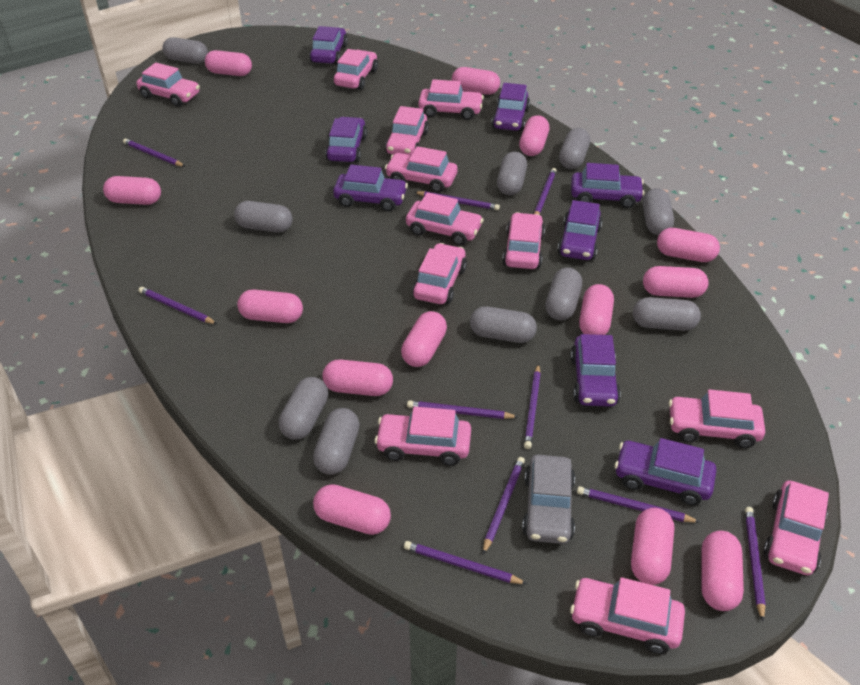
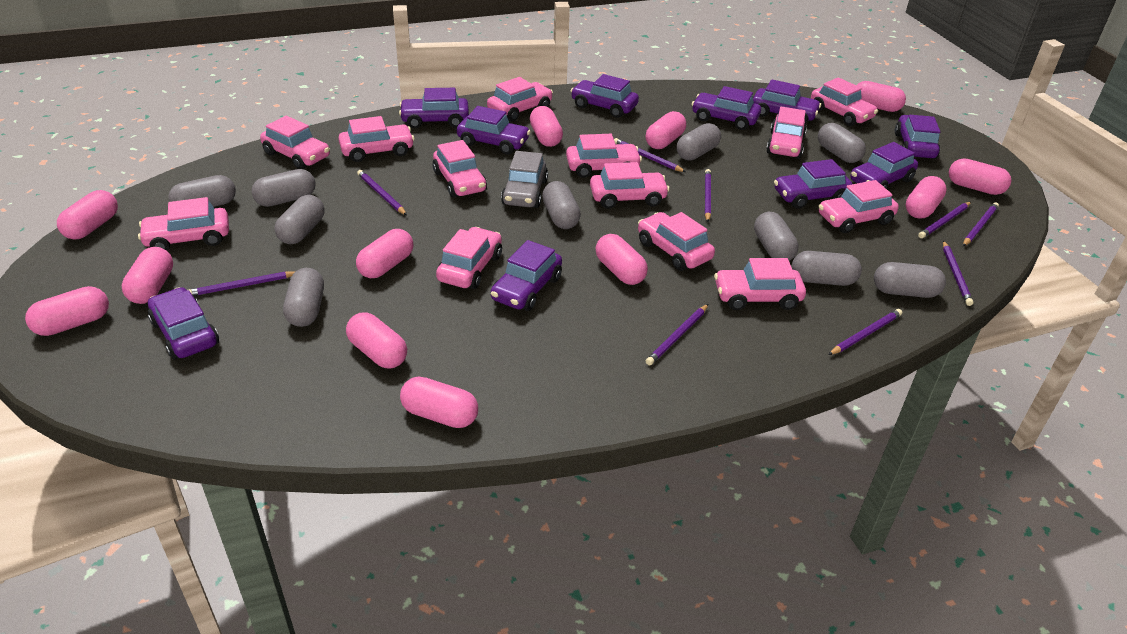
pink capsule: [103,176,161,205] [205,50,252,76] [237,289,303,323] [313,484,391,535] [322,360,393,396] [401,311,447,367] [452,67,500,95] [519,115,549,156] [579,284,614,335] [631,507,674,585] [643,266,709,298] [657,228,720,262] [701,531,744,611] = 13 -> [25,286,109,336] [57,190,118,240] [121,247,173,304] [346,312,407,369] [356,229,414,278] [400,377,478,428] [530,106,563,147] [595,234,648,285] [646,111,686,149] [857,81,906,112] [906,176,947,219] [949,158,1011,195] = 12
pink car: [136,63,200,107] [334,49,378,90] [375,407,471,466] [385,106,429,155] [385,146,458,193] [406,192,484,246] [412,243,467,304] [418,79,484,120] [502,212,545,269] [570,577,685,654] [669,389,765,448] [763,480,829,575] = 12 -> [138,197,229,251] [260,116,330,169] [338,116,414,162] [433,140,487,198] [436,227,502,289] [487,77,553,121] [566,134,642,178] [590,162,670,209] [638,212,715,271] [714,258,806,310] [766,107,807,159] [811,77,878,126] [819,180,899,233] = 13
purple car: [309,26,348,64] [325,117,367,162] [333,165,408,212] [491,83,530,131] [557,200,602,260] [570,334,621,407] [571,163,645,208] [615,438,717,505] = 8 -> [148,287,219,360] [399,88,469,128] [457,106,531,155] [491,240,562,311] [571,74,639,118] [692,86,761,130] [753,79,821,124] [774,159,852,209] [850,142,918,189] [895,115,941,159] = 10
purple pencil: [123,138,185,167] [139,287,217,324] [404,541,527,584] [407,400,518,419] [414,191,500,210] [483,457,525,554] [524,364,541,449] [534,168,557,215] [577,486,700,523] [745,507,766,621] = 10 -> [189,271,296,296] [357,170,407,215] [614,138,686,172] [646,304,708,365] [705,169,711,222] [828,309,902,355] [918,202,971,238] [943,241,973,306] [963,202,999,246] = 9

